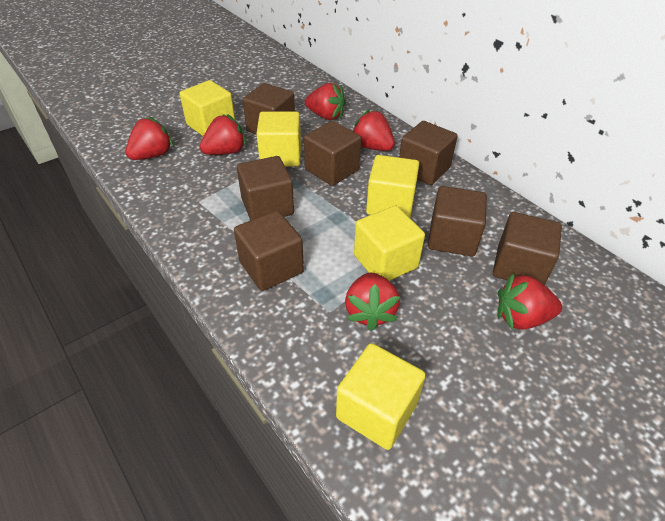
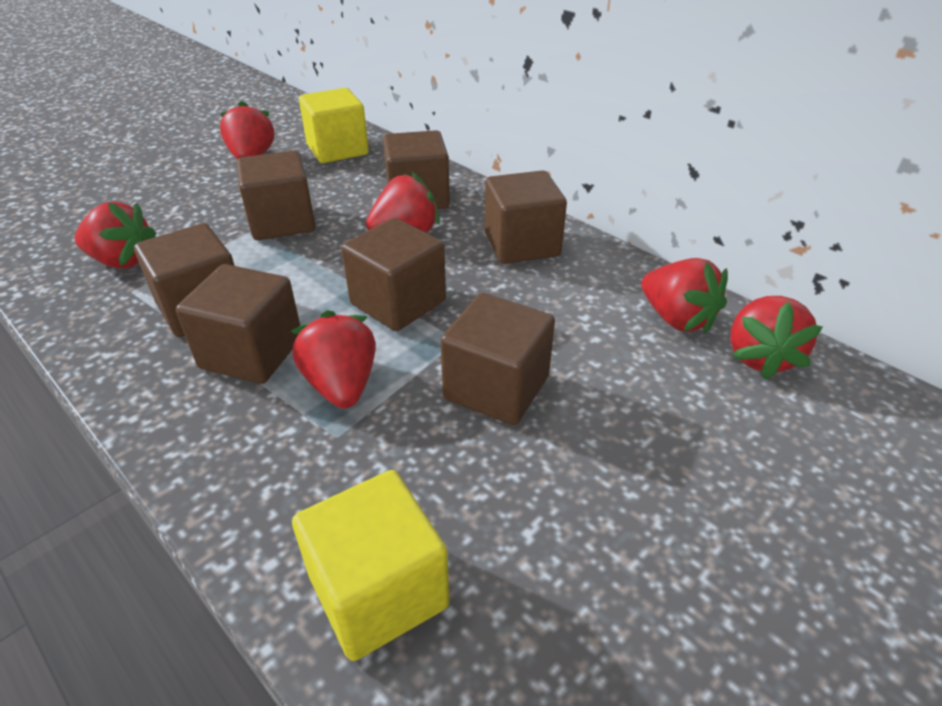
yellow cube: [180,80,235,136] [256,111,301,167] [336,343,426,450] [354,205,425,281] [366,155,419,218] = 5 -> [292,470,450,661] [299,88,369,163] = 2

